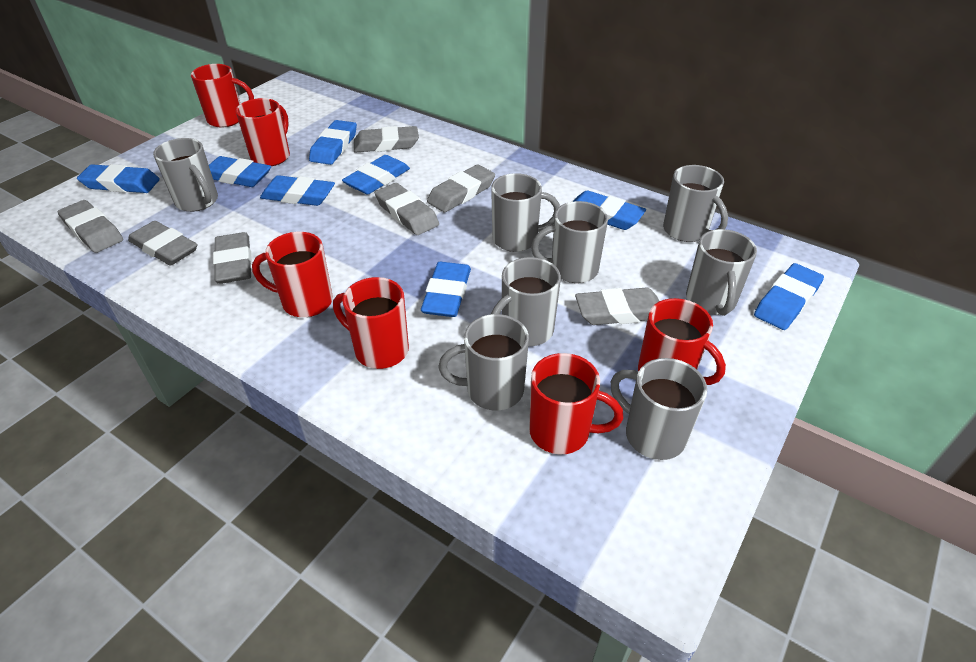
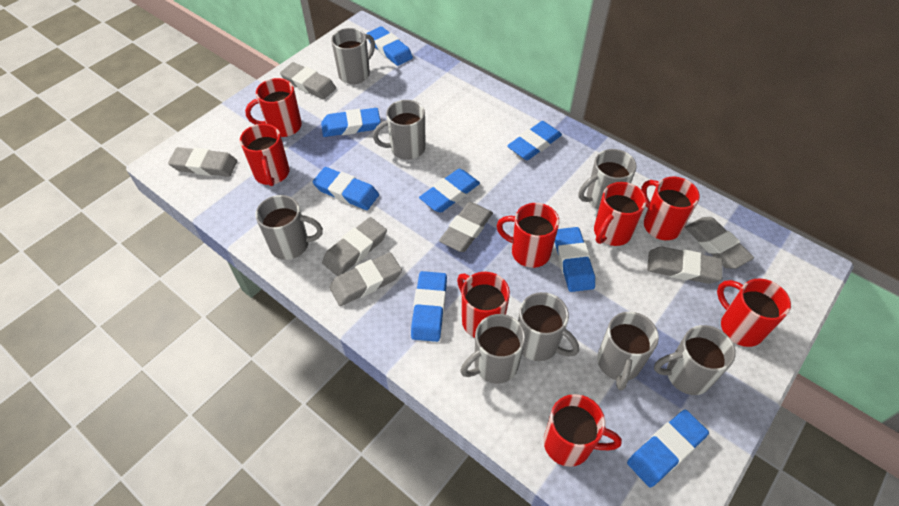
red mug: [191,64,254,127] [236,98,290,166] [252,232,333,317] [333,277,409,369] [529,353,623,454] [638,298,726,385] = 6 -> [240,124,289,186] [245,78,302,137] [457,272,510,338] [496,203,560,268] [544,394,622,467] [594,182,646,246] [641,177,700,240] [717,279,791,347] = 8

